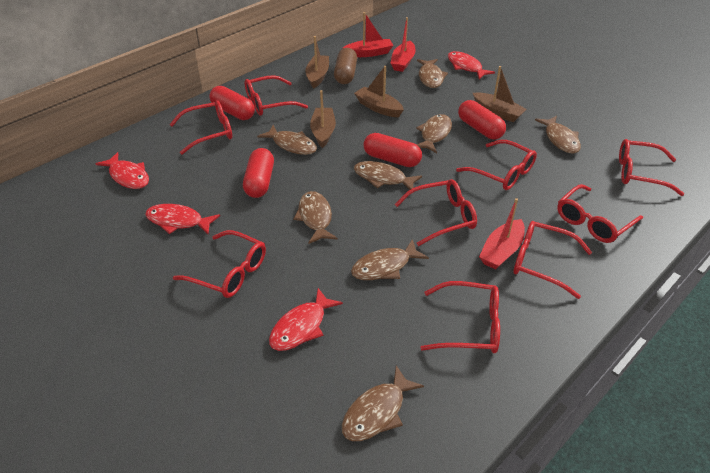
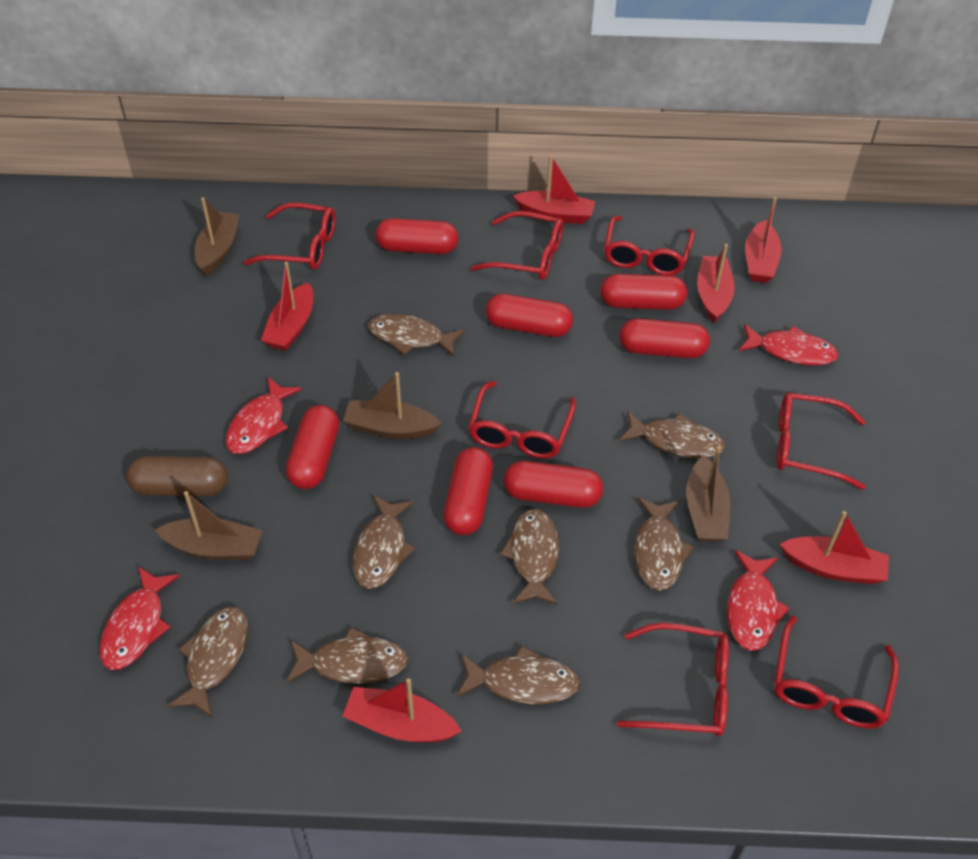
red boat: [343,12,394,57] [391,17,416,72] [479,198,525,270] = 3 -> [261,262,313,351] [342,678,462,742] [513,155,595,224] [697,244,735,323] [745,197,782,283] [780,511,889,584] = 6
red capsule: [209,86,255,120] [243,148,274,198] [364,133,422,167] [458,100,506,139] = 4 -> [286,405,339,489] [376,218,458,254] [443,447,493,535] [486,294,573,337] [504,461,603,508] [600,274,687,310] [620,319,710,358] = 7
red glasses: [169,100,232,155] [173,230,266,298] [245,75,308,116] [395,179,477,246] [421,281,500,353] [456,140,537,190] [513,221,592,299] [557,184,643,243] [619,139,684,196] = 9 -> [243,203,336,270] [469,381,576,459] [471,211,563,280] [604,216,695,276] [617,623,729,736] [775,616,899,729] [777,393,866,490] = 7

